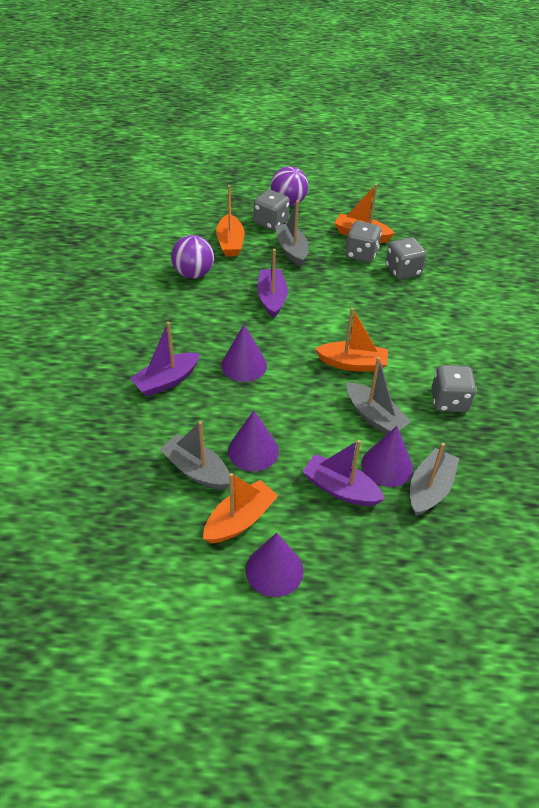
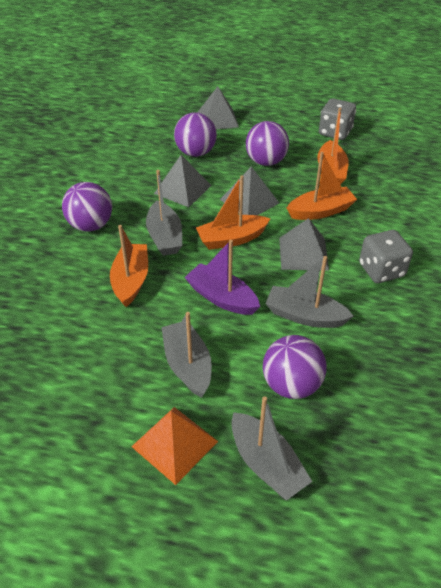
grey dice: [253,190,290,230] [345,221,382,263] [386,237,427,280] [431,365,476,412] = 4 -> [319,98,356,140] [359,230,413,283] = 2
grey pyramid: none = 0 -> [154,155,212,207] [198,87,239,129] [220,166,279,215] [279,218,329,271] = 4
orange pyramid: none = 0 -> [131,407,218,485] = 1
purple ball: [171,235,214,279] [270,166,308,206] = 2 -> [62,182,112,232] [174,112,217,157] [246,121,289,166] [263,335,327,399] = 4
purple boat: [130,322,200,397] [257,249,288,318] [302,440,385,506] = 3 -> [184,240,260,315] = 1
purple cone: [221,324,267,382] [228,410,279,471] [246,533,303,597] [362,426,413,487] = 4 -> none = 0

